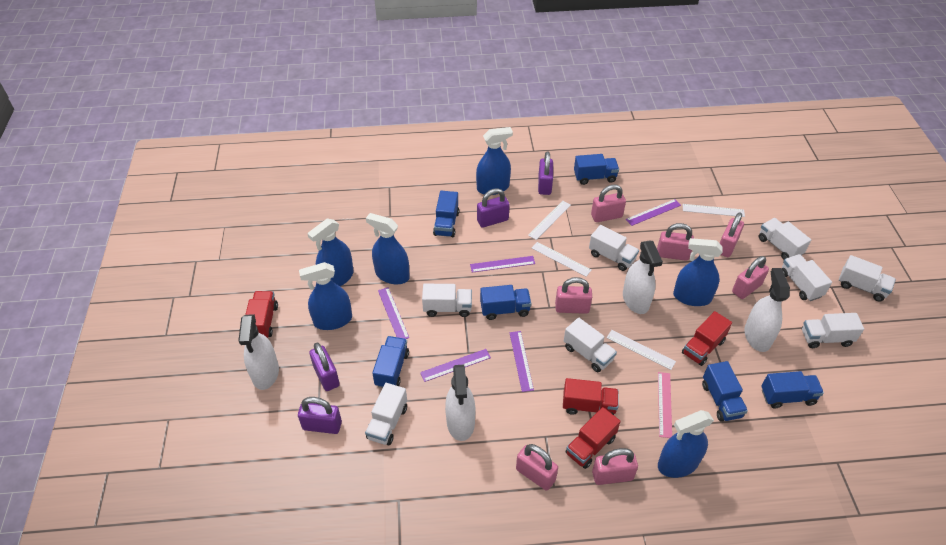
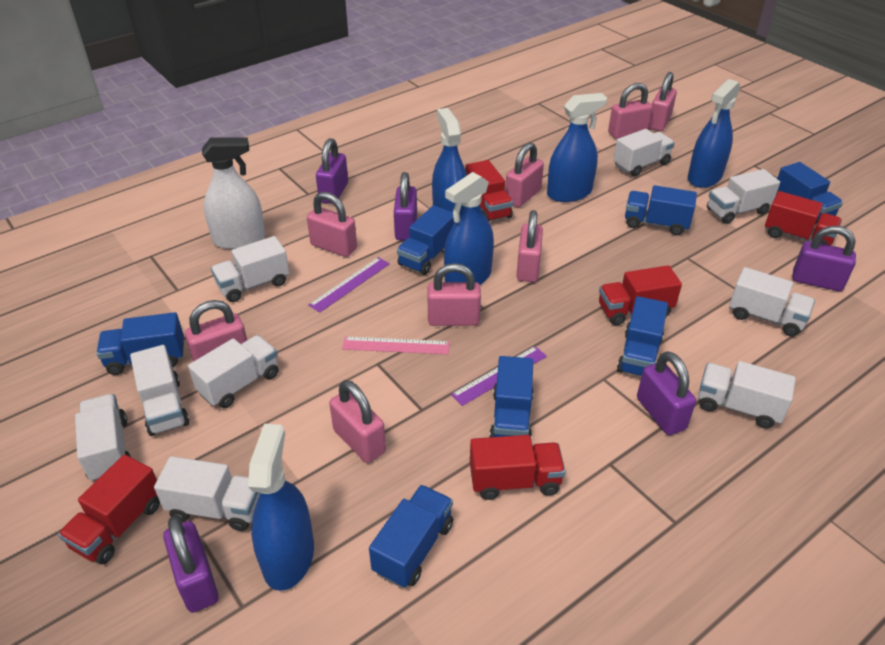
blue spray bottle: [299,262,352,330] [307,218,354,286] [366,213,410,284] [476,127,513,195] [658,410,714,478] [673,238,723,306] = 6 -> [248,424,314,591] [432,108,467,213] [444,172,494,285] [547,93,607,202] [688,79,740,188] = 5
blue truck: [372,336,409,388] [433,191,459,237] [480,285,531,320] [574,154,619,185] [702,361,748,422] [761,371,824,409] = 6 -> [96,312,184,375] [369,485,453,588] [397,205,455,275] [489,356,534,441] [617,296,668,376] [625,185,697,235] [776,162,843,224] = 7
pink padlock: [516,444,558,491] [555,277,592,314] [591,185,626,222] [592,448,638,485] [657,223,694,261] [720,212,744,257] [732,256,769,299] = 7 -> [185,300,247,362] [307,192,357,257] [329,380,386,463] [427,263,481,326] [505,142,544,207] [517,210,543,282] [608,83,653,139] [649,72,677,131] = 8
purple padlock: [298,397,342,434] [309,343,340,391] [477,188,510,228] [538,151,553,195] = 4 -> [163,516,219,613] [316,138,348,204] [394,172,417,240] [637,351,696,435] [792,226,856,291] = 5
purple ruler: [378,287,409,339] [420,349,491,382] [470,256,535,273] [509,331,534,392] [626,199,681,226] = 5 -> [308,257,390,313] [451,346,547,406] = 2
red truck: [245,291,278,338] [563,378,619,415] [565,407,621,469] [682,311,732,366] = 4 -> [58,454,160,564] [465,160,513,222] [470,435,566,500] [599,265,682,325] [765,191,842,246] = 5
white ruler: [528,201,571,240] [532,242,591,277] [607,330,676,370] [683,204,745,217] = 4 -> none = 0
white spray bottle: [238,314,279,390] [445,364,475,441] [623,241,663,314] [744,268,790,352] = 4 -> [202,137,265,249] = 1
white truck: [365,383,407,446] [422,284,472,317] [564,317,617,372] [589,225,639,271] [759,218,811,260] [781,254,832,301] [802,313,864,348] [839,255,896,302] = 8 -> [75,394,131,481] [130,345,190,436] [154,456,260,531] [188,335,279,408] [211,236,290,302] [613,129,675,177] [698,361,796,429] [707,169,780,224] [729,267,815,337] = 9

